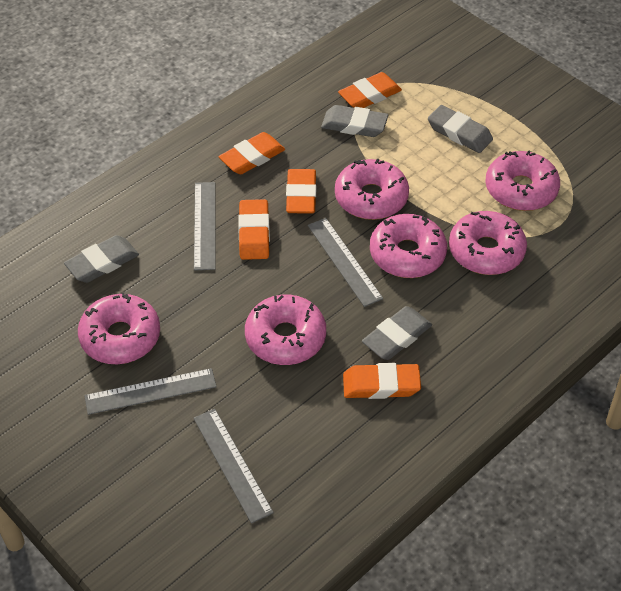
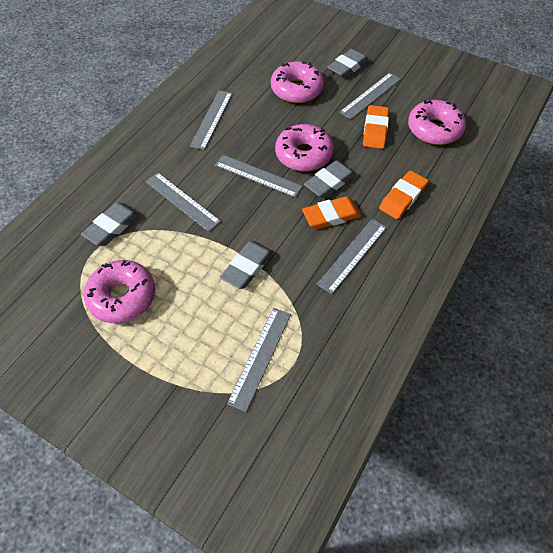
grey ruler: [84,368,217,415] [194,182,216,271] [194,409,274,524] [308,218,383,307] = 4 -> [145,172,221,232] [190,91,232,150] [215,155,303,198] [227,308,291,412] [316,219,387,294] [339,73,401,119] = 6
orange eraser: [218,132,285,174] [238,199,270,260] [286,169,316,214] [338,72,402,108] [343,363,421,399] = 5 -> [302,196,361,229] [363,105,389,149] [379,170,428,219] = 3
pink donut: [78,293,160,364] [245,295,326,365] [335,158,409,220] [370,214,447,278] [449,211,527,275] [485,150,560,211] = 6 -> [84,260,155,323] [271,61,324,103] [275,124,334,171] [408,100,466,145] = 4

